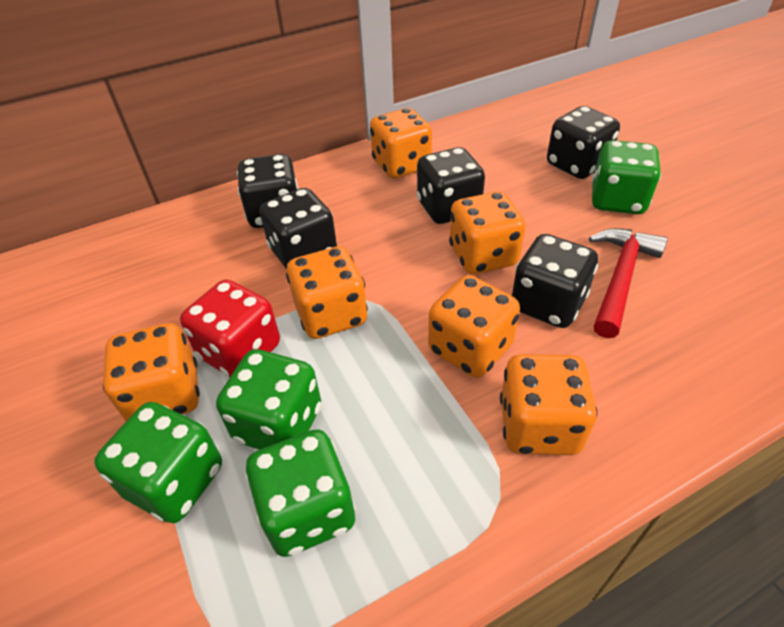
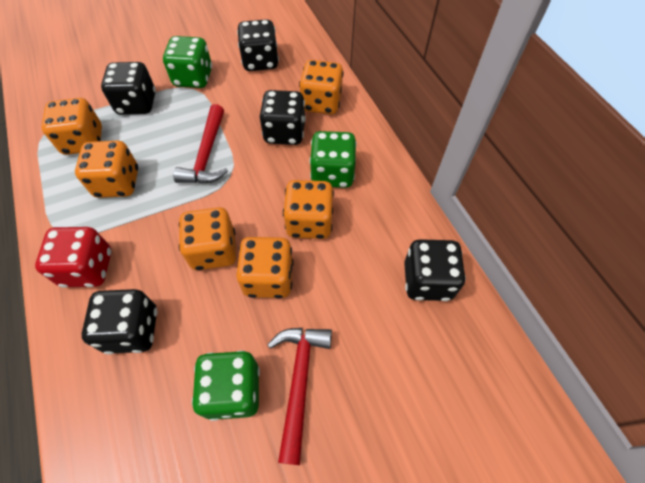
green dice: [94,402,222,523] [216,349,321,450] [245,429,356,557] [592,140,661,214] = 4 -> [163,36,212,88] [192,350,260,421] [310,131,357,188] = 3
red hammer: [589,228,668,338] = 1 -> [173,104,228,184] [267,328,332,465] = 2

